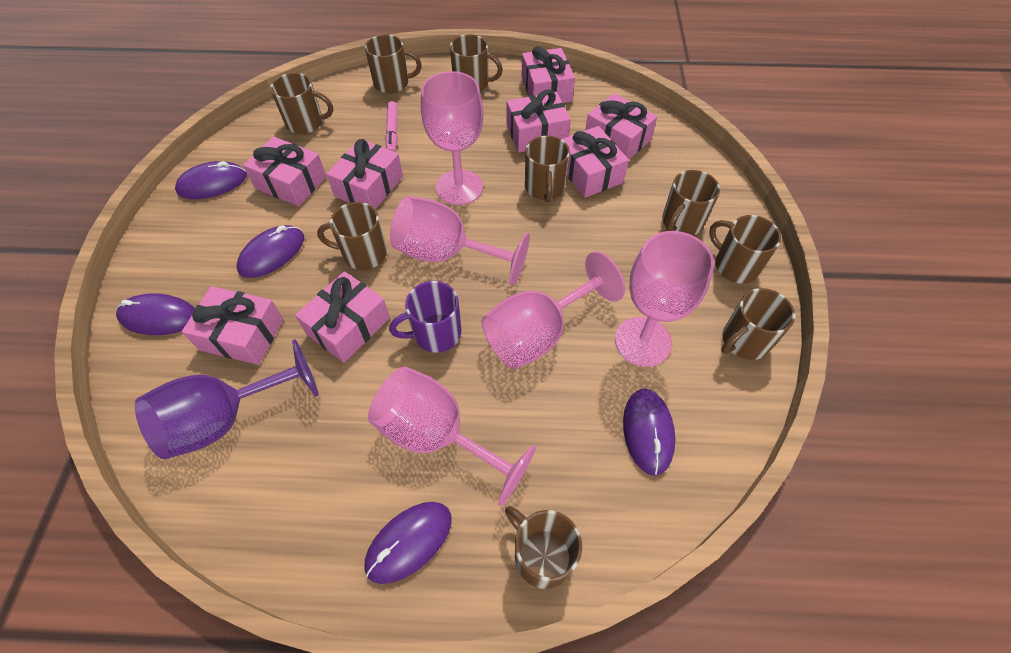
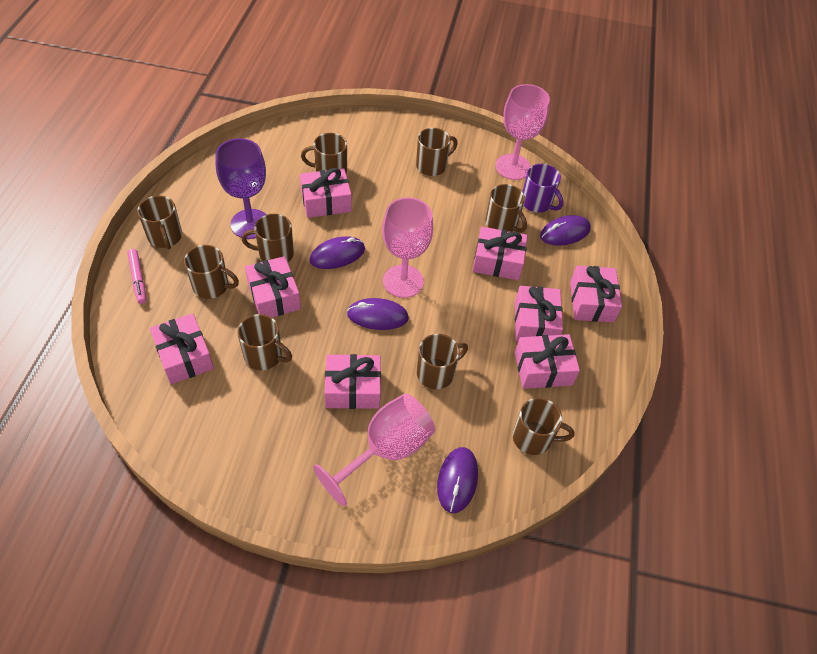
pink goblet: [368,366,536,506] [390,196,530,286] [421,71,484,205] [482,251,625,369] [615,231,714,367] = 5 -> [313,394,435,506] [382,197,433,298] [495,84,550,180] = 3
purple mouse: [116,293,195,335] [175,161,247,199] [237,225,304,278] [364,502,452,584] [623,388,676,476] = 5 -> [309,236,365,269] [347,298,409,330] [437,447,478,513] [540,215,591,246] = 4

